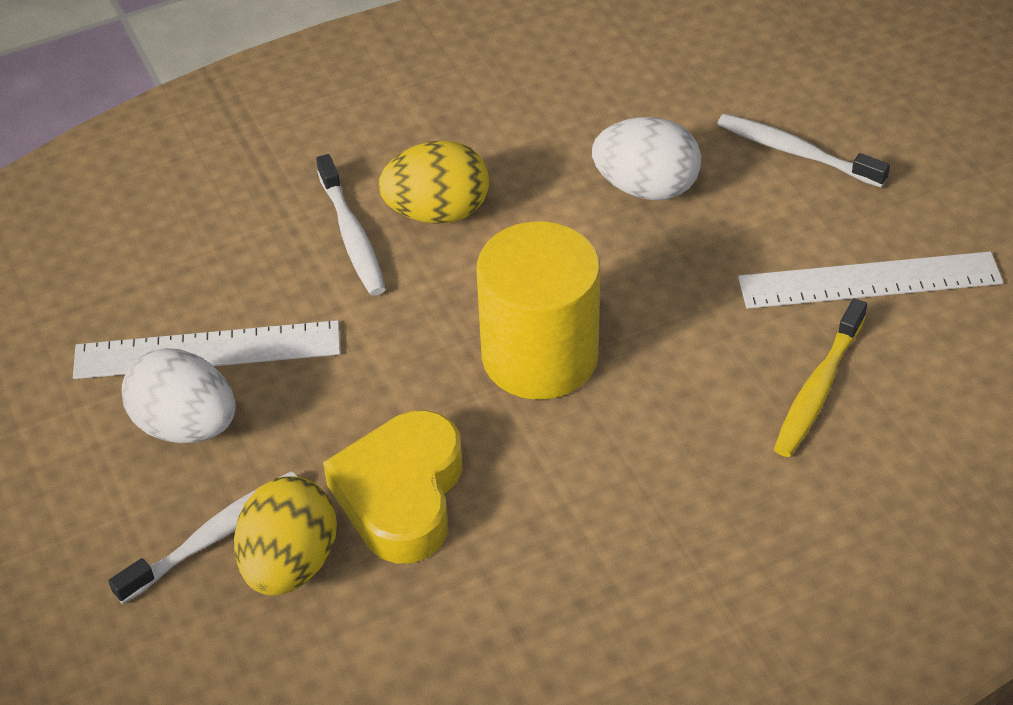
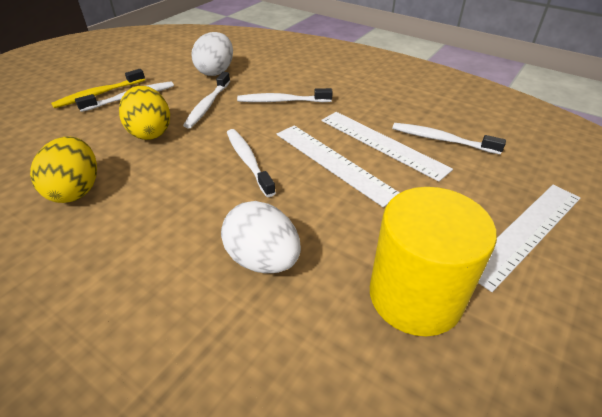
white ruler: [73,320,340,379] [738,251,1003,309] = 2 -> [277,125,400,207] [321,112,453,182] [478,185,580,292] = 3
white toothbrush: [108,471,297,604] [316,154,385,295] [717,114,890,187] = 3 -> [75,81,174,112] [183,72,230,128] [227,129,276,197] [237,88,333,102] [392,123,506,155] = 5
yellow heart: [323,410,463,563] = 1 -> none = 0

